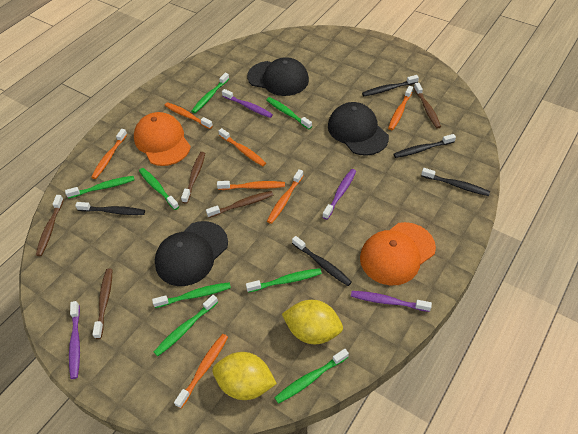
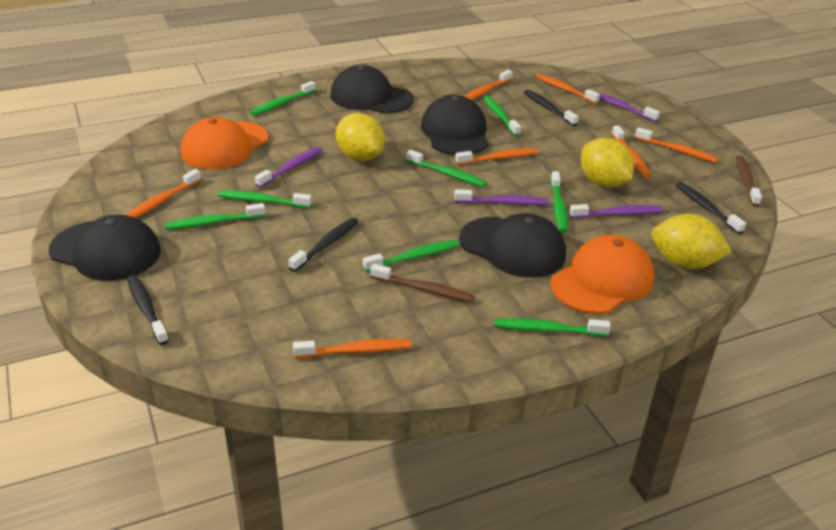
black cap: [155,221,228,286] [247,57,309,96] [328,102,389,156] = 3 -> [49,215,161,281] [330,65,414,114] [421,95,489,155] [459,213,566,278] = 4
black toothbrush: [75,202,145,215] [292,236,352,286] [362,75,419,96] [394,134,456,158] [421,168,490,196] = 5 -> [127,275,169,345] [288,218,359,272] [524,90,579,126] [675,182,746,234] = 4
brown toothbrush: [36,195,64,256] [92,268,112,339] [181,152,205,204] [206,191,273,218] [414,83,441,129] = 5 -> [370,264,474,302] [736,155,762,207] = 2
yellow lemon: [212,352,277,400] [282,300,343,344] = 2 -> [336,113,385,161] [580,138,634,188] [652,214,732,269] = 3

